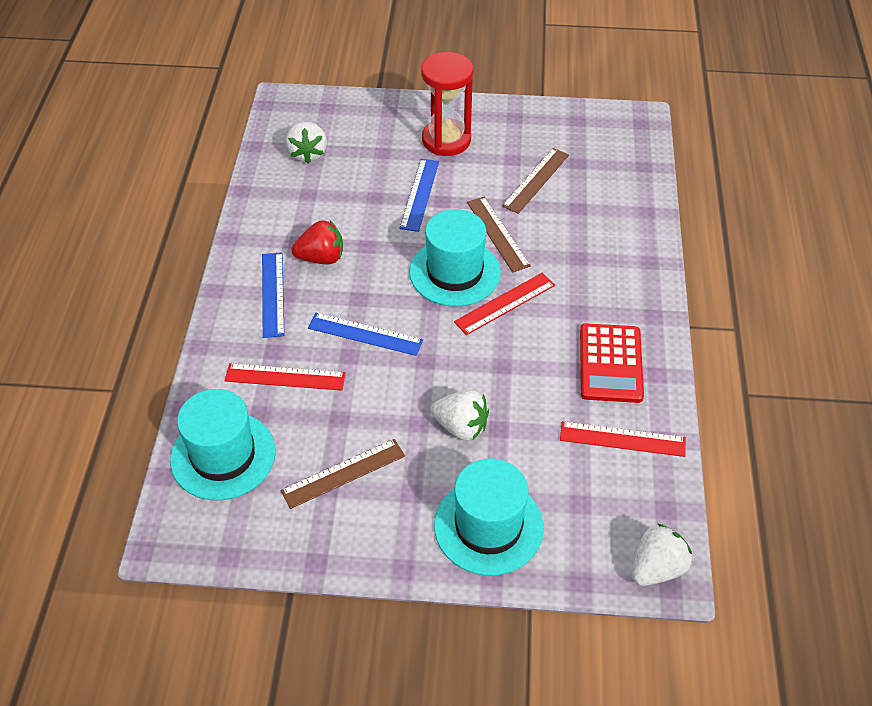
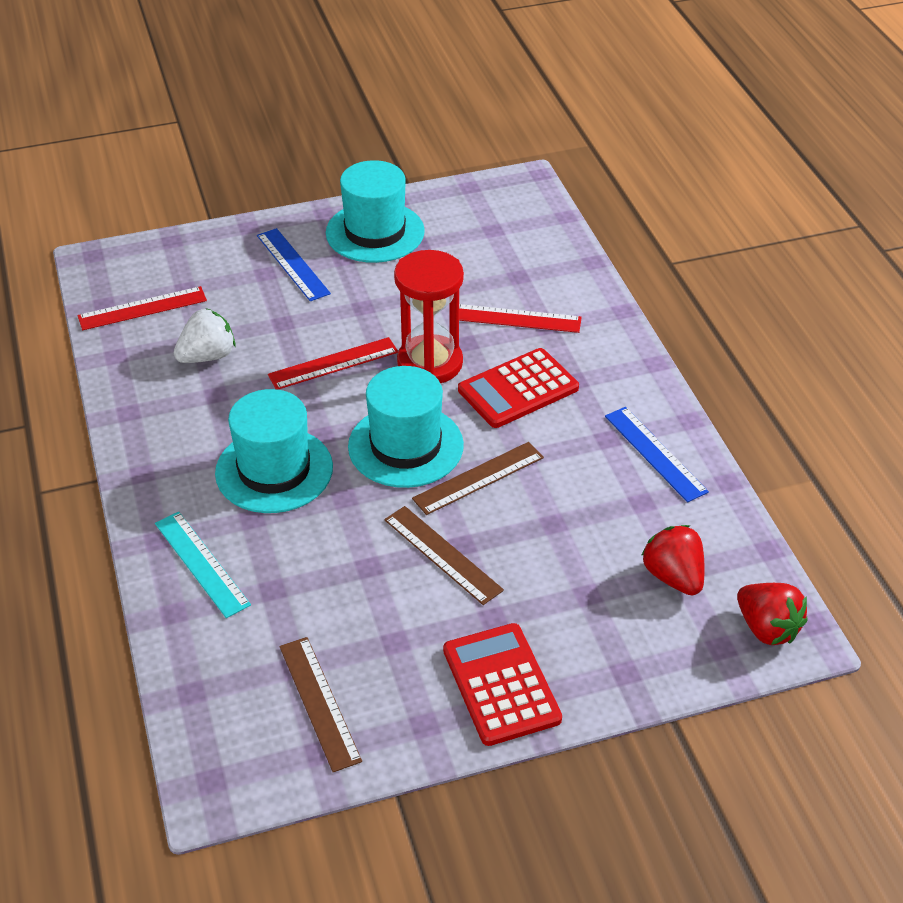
blue ruler: [262,252,285,338] [308,313,423,356] [400,159,439,232] = 3 -> [257,228,331,301] [605,407,709,502] = 2
red calculator: [580,323,644,403] = 1 -> [443,623,562,746] [458,348,579,428] = 2
red strawberry: [291,220,343,264] = 1 -> [641,525,704,595] [737,583,808,645] = 2
turquoise ruler: none = 0 -> [155,512,251,618] = 1
white strawberry: [286,122,327,163] [431,390,489,441] [632,524,692,586] = 3 -> [174,308,235,363] = 1

